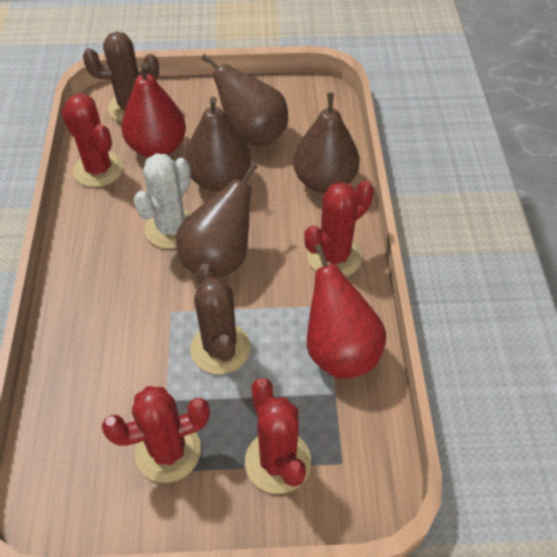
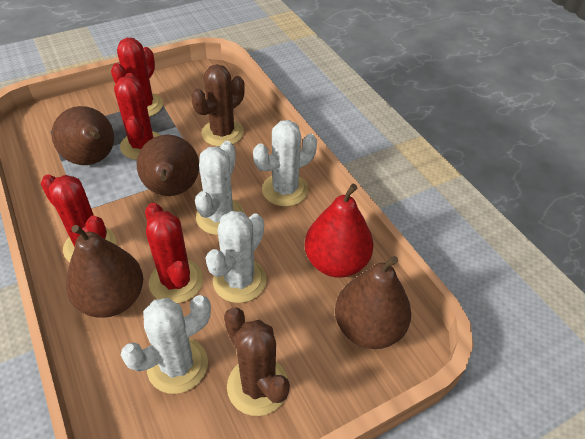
red pear: [121,63,186,158] [307,244,386,379] = 2 -> [305,184,373,278] = 1
white cactus: [134,153,192,249] = 1 -> [121,295,211,394] [195,141,245,235] [206,211,267,303] [253,120,317,207] = 4

